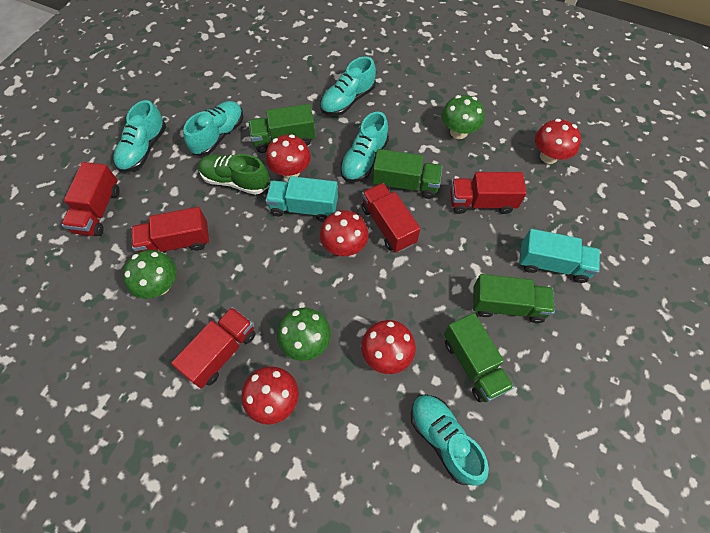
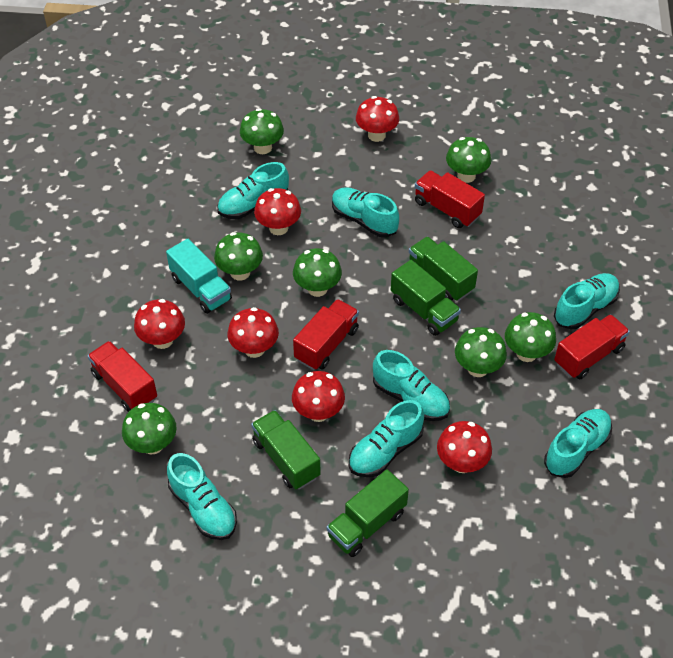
green mushroom: [123,250,177,299] [277,308,331,361] [441,95,485,139] = 3 -> [122,403,177,454] [214,232,263,281] [240,108,284,154] [293,248,342,297] [446,137,491,183] [455,327,507,377] [505,312,556,362] = 7
green shoe: [198,154,270,195] = 1 -> none = 0
red mushroom: [242,366,299,425] [266,135,311,179] [320,210,368,256] [361,320,416,374] [535,119,581,164] = 5 -> [134,299,185,349] [228,307,279,358] [254,188,301,235] [292,371,345,422] [356,96,399,142] [437,421,492,473] = 6
red truck: [62,162,120,236] [131,207,209,253] [171,307,256,389] [362,183,421,253] [450,172,527,214] = 5 -> [88,341,157,412] [293,299,359,370] [415,170,485,228] [554,314,630,379] = 4
turquoise shoe: [113,100,166,172] [183,101,243,156] [320,56,376,116] [340,112,389,183] [411,394,489,486] = 5 -> [167,453,237,540] [217,162,289,219] [332,187,399,238] [349,400,424,477] [373,350,450,421] [544,409,612,478] [554,273,620,329] = 7
turquoise truck: [265,176,338,222] [519,229,600,283] = 2 -> [166,239,232,314] = 1

